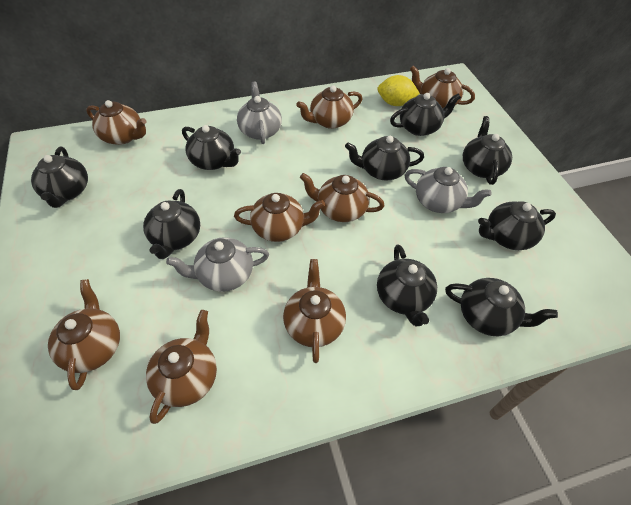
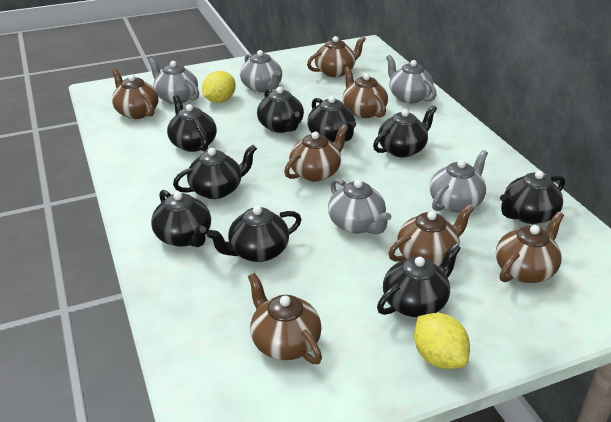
brown teapot: [48,279,120,390] [86,100,147,145] [146,310,217,424] [234,193,325,242] [283,259,346,363] [296,85,362,129] [300,173,385,222] [410,66,475,108] = 8 -> [112,69,159,119] [248,273,322,364] [284,124,348,182] [307,36,366,77] [343,67,388,118] [389,204,474,267] [496,212,564,283] = 7
grey teapot: [166,237,269,292] [237,81,282,144] [405,167,492,213] = 3 -> [148,58,199,104] [240,50,282,92] [328,178,391,234] [386,55,437,104] [430,150,488,212] = 5
yellow lemon: [377,75,420,106] = 1 -> [202,71,236,103] [414,313,470,369] = 2

